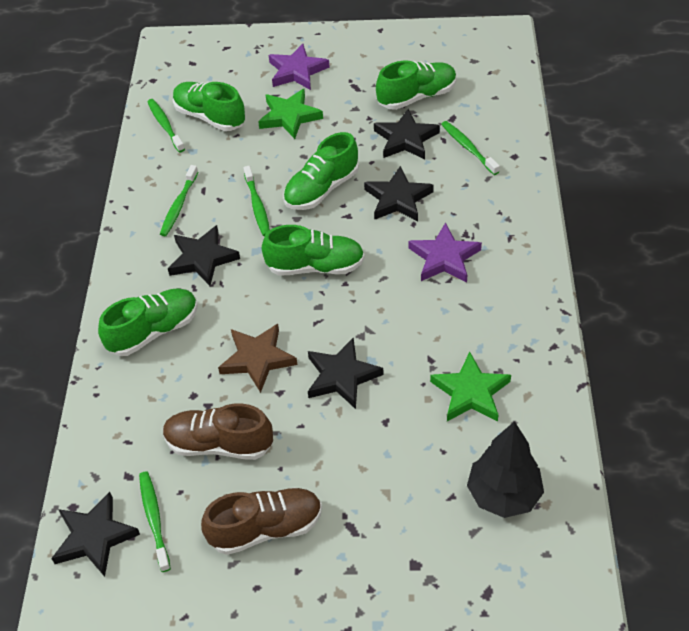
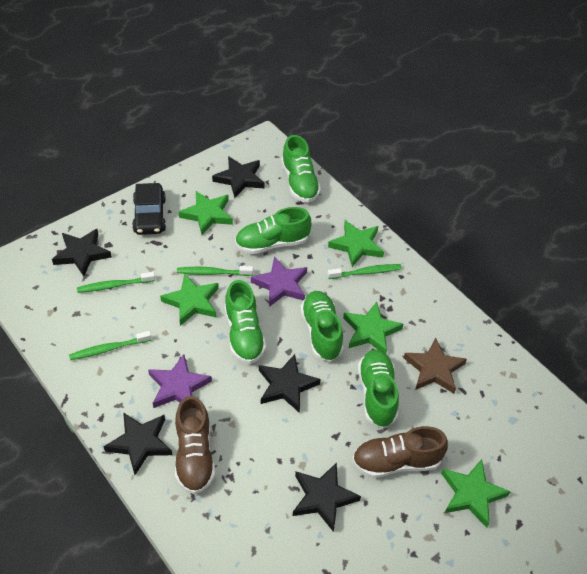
black car: none = 0 -> [132,183,166,235] = 1
black tree: [467,421,544,518] = 1 -> none = 0
green star: [258,89,323,139] [430,352,511,422] = 2 -> [160,274,219,326] [178,191,233,235] [328,220,384,267] [343,302,403,354] [441,459,511,528] = 5
green toothbrush: [139,471,171,572] [147,99,185,152] [160,165,198,236] [243,166,270,236] [441,121,500,175] = 5 -> [69,331,152,360] [77,272,155,293] [177,266,253,276] [328,264,402,279] = 4

